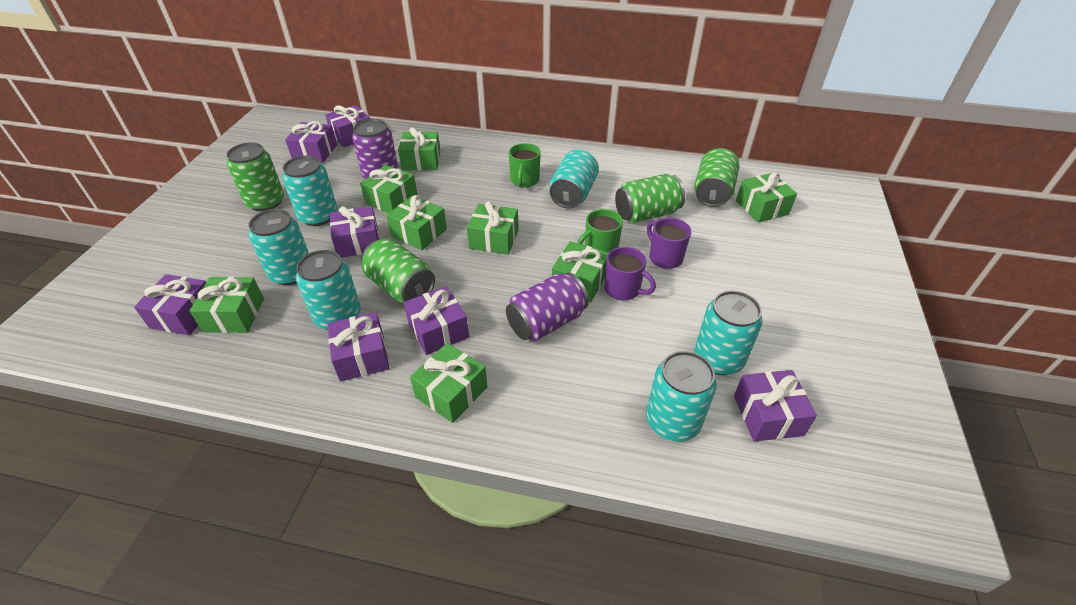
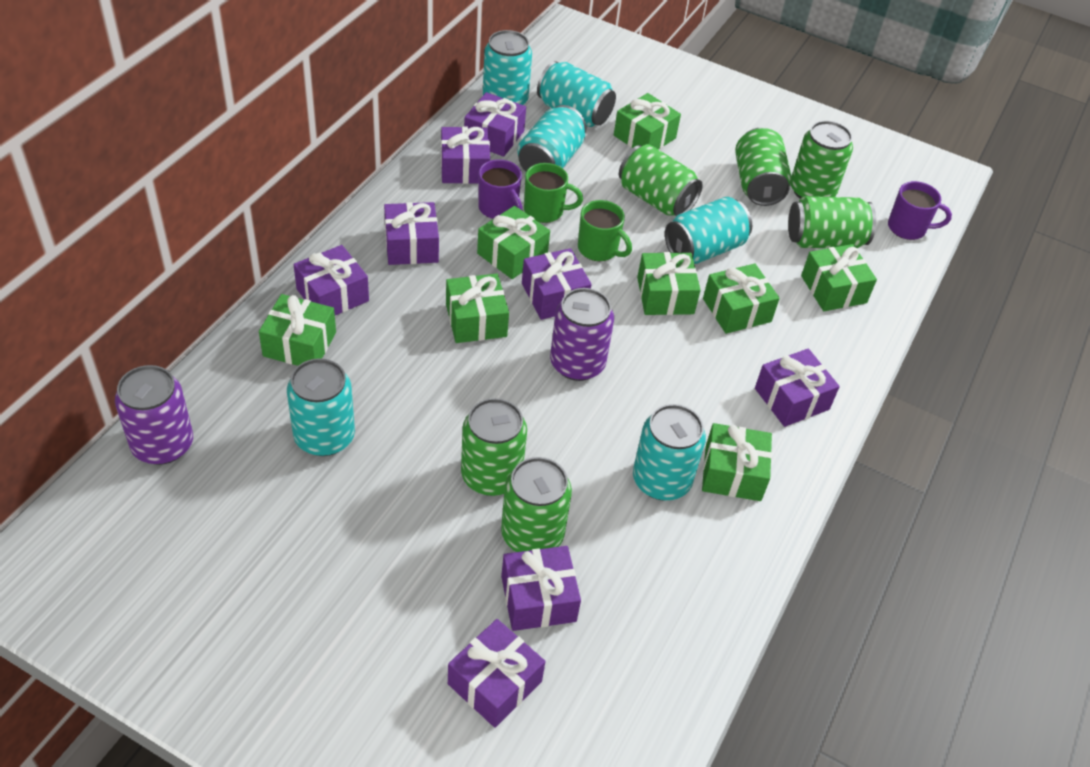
green can: [226,142,284,212] [361,238,435,303] [615,174,685,223] [694,148,740,207] = 4 -> [461,398,527,496] [501,457,572,552] [619,144,703,216] [735,128,792,206] [788,196,876,248] [791,121,853,199] = 6
purple gift: [134,274,206,335] [285,121,337,163] [325,105,370,147] [328,312,390,382] [330,206,380,258] [404,286,469,355] [734,370,817,442] = 7 -> [294,245,369,315] [384,202,439,265] [441,126,490,184] [448,619,545,728] [464,92,526,157] [501,546,581,631] [522,248,592,320] [755,349,840,427] = 8

